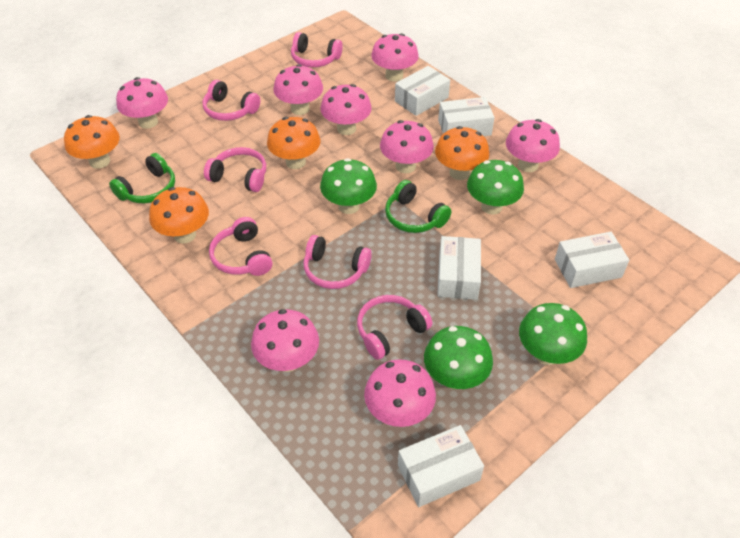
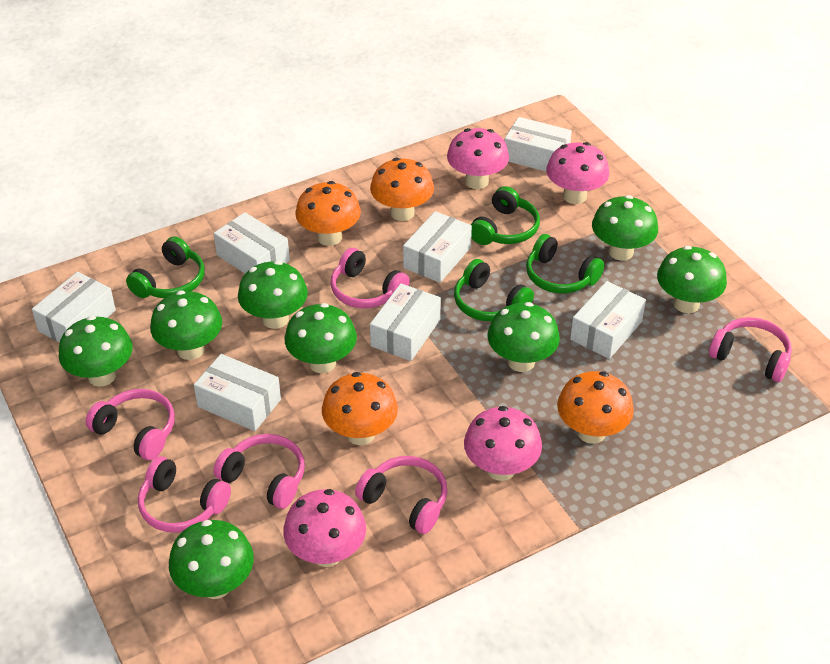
green headphones: [109,153,175,203] [385,180,451,233] = 2 -> [126,237,204,298] [454,259,534,321] [471,186,540,245] [526,234,604,294] = 4
green mushroom: [320,158,377,214] [424,326,493,389] [467,160,524,215] [519,303,587,365] = 4 -> [59,316,133,387] [150,291,222,360] [169,520,254,599] [238,261,308,329] [285,303,357,373] [487,302,560,372] [592,195,658,261] [657,246,727,313] = 8
pink mushroom: [116,77,168,129] [251,309,319,372] [273,64,323,115] [321,84,372,135] [364,359,436,427] [371,33,419,82] [380,120,434,173] [506,119,560,172] = 8 -> [283,489,366,567] [447,128,509,189] [464,406,542,481] [546,142,609,204] = 4
white box: [395,66,450,116] [398,425,484,507] [437,236,481,300] [438,97,495,136] [555,232,629,288] = 5 -> [32,272,116,343] [194,354,281,431] [214,212,290,273] [370,283,441,361] [403,211,472,283] [505,117,572,172] [570,281,646,359] = 7

